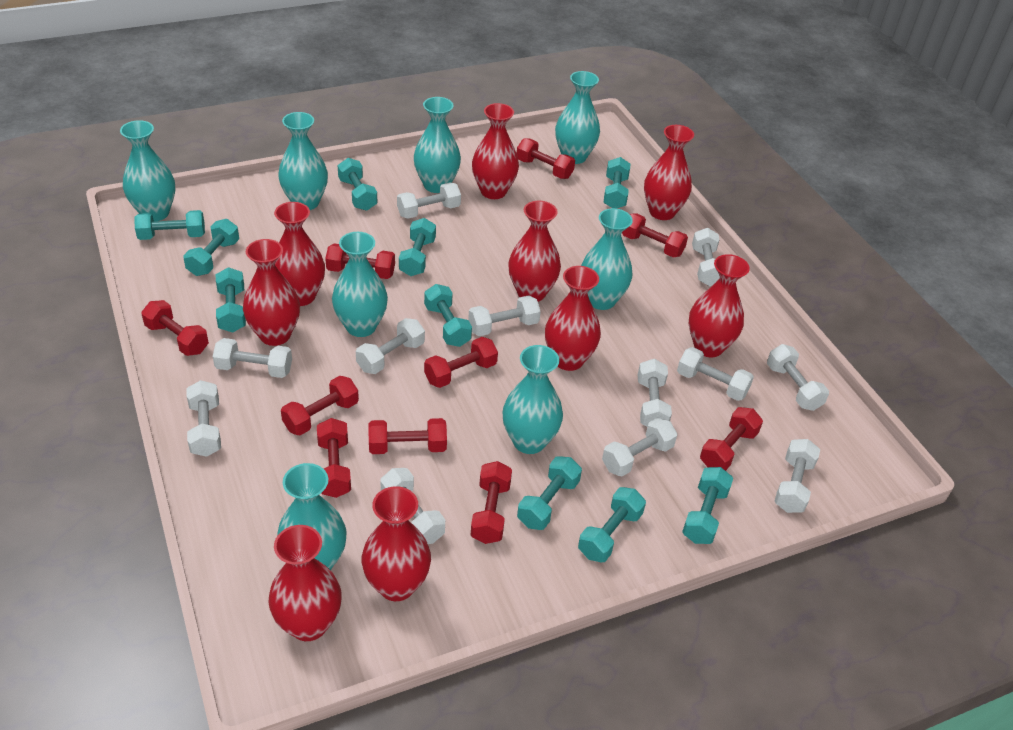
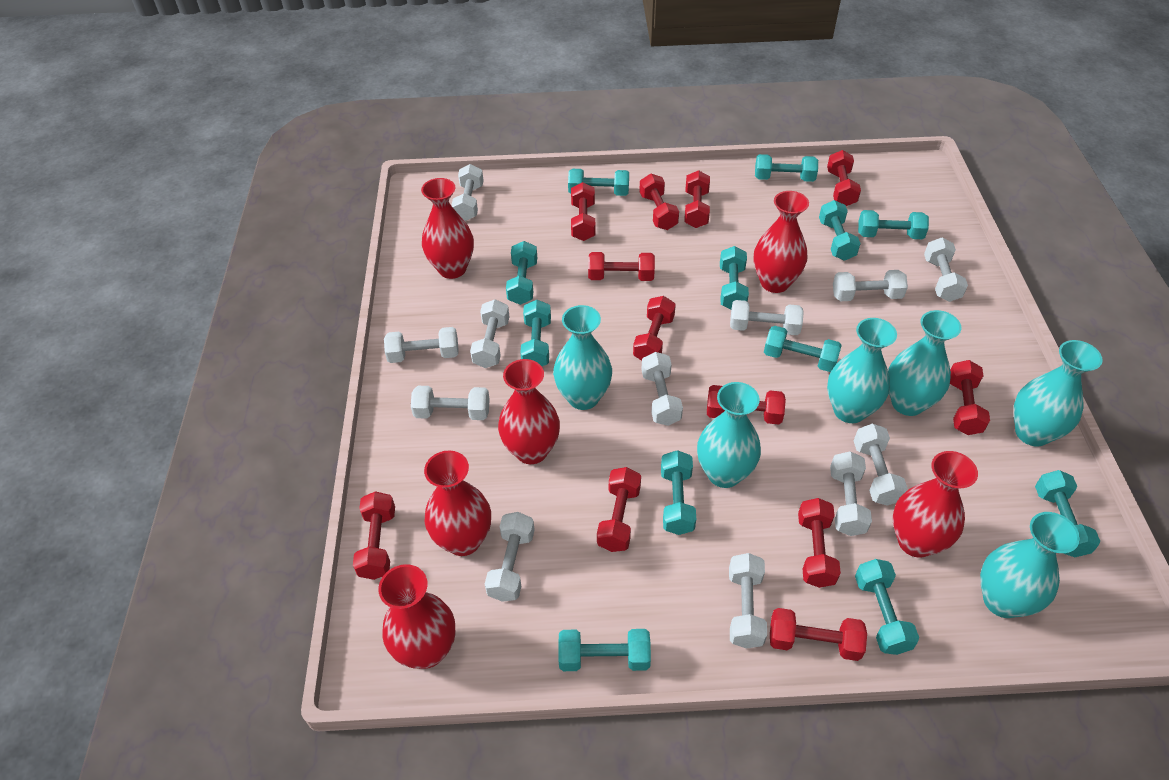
red dumbbell: [141,300,209,356] [281,376,359,435] [317,418,351,498] [325,243,395,279] [368,418,447,454] [424,337,498,388] [471,461,512,544] [517,138,575,179] [622,213,688,258] [700,407,763,471] = 10 -> [353,491,395,580] [571,182,596,241] [588,252,655,281] [597,467,641,552] [633,296,676,361] [639,174,679,230] [684,170,710,228] [707,385,786,425] [770,608,867,661] [798,498,841,588] [827,150,861,206] [950,360,990,435] = 12
red vase: [243,239,300,346] [268,525,342,641] [274,202,325,306] [362,486,431,601] [472,103,519,199] [508,201,561,302] [545,266,601,371] [644,125,694,220] [689,254,750,357] = 9 -> [378,564,456,669] [421,178,474,279] [424,450,491,556] [498,359,560,464] [754,191,809,293] [893,451,978,558] = 6
turquoise dumbbell: [134,210,205,240] [183,219,239,276] [216,267,246,332] [338,158,377,211] [399,218,436,276] [424,284,472,347] [517,456,582,530] [578,487,646,562] [603,157,630,209] [682,467,733,544] = 10 -> [506,241,537,305] [520,300,551,366] [558,629,651,671] [568,169,629,196] [661,450,696,535] [720,246,749,309] [755,154,818,182] [764,326,842,372] [819,200,861,261] [855,559,919,655] [858,210,929,239] [1035,470,1100,557] = 12
turquoise vase: [120,120,175,221] [277,463,347,570] [278,112,328,210] [332,232,388,337] [414,97,461,193] [502,345,563,454] [555,71,600,164] [581,208,633,310] = 8 -> [553,305,612,410] [697,382,761,488] [827,318,897,423] [888,310,961,416] [980,512,1080,618] [1014,340,1103,446] = 6

